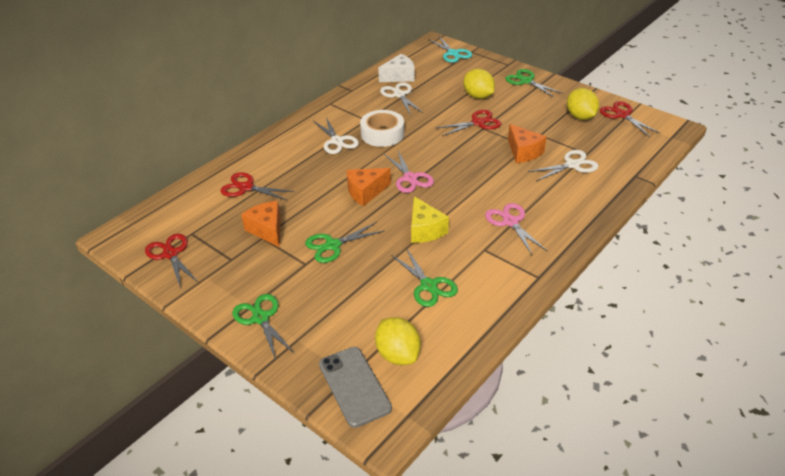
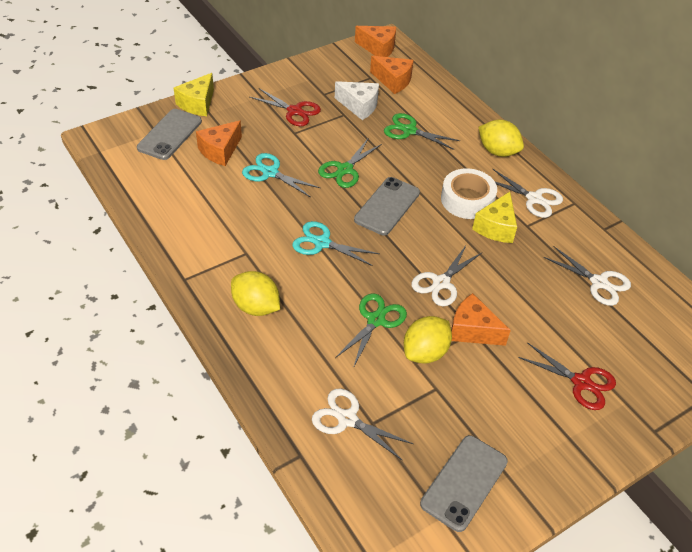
green scissors: [232,294,295,360] [305,222,384,263] [391,248,458,307] [505,69,562,98] = 4 -> [318,139,382,188] [335,293,407,368] [384,113,460,150] = 3
grey phone: [319,347,392,428] = 1 -> [137,109,202,160] [354,177,420,235] [420,435,508,532] = 3
orange cheese: [241,201,281,247] [346,168,391,206] [508,124,547,163] = 3 -> [196,120,242,166] [355,26,396,57] [370,56,414,94] [451,293,511,346] = 4
pink scissors: [384,151,434,193] [485,203,547,255] = 2 -> none = 0
red scissors: [145,234,198,289] [221,172,294,200] [436,110,501,136] [600,101,660,137] = 4 -> [250,88,321,126] [518,342,616,410] = 2
turquoise scissors: [428,36,472,63] = 1 -> [242,153,320,198] [292,221,380,266] = 2
white scissors: [313,117,359,154] [380,82,423,115] [528,150,599,181] = 3 -> [312,388,413,461] [411,244,482,306] [493,169,563,218] [543,246,631,306] = 4
yellow cheese: [411,196,449,243] = 1 -> [174,73,214,116] [472,192,517,243] = 2

